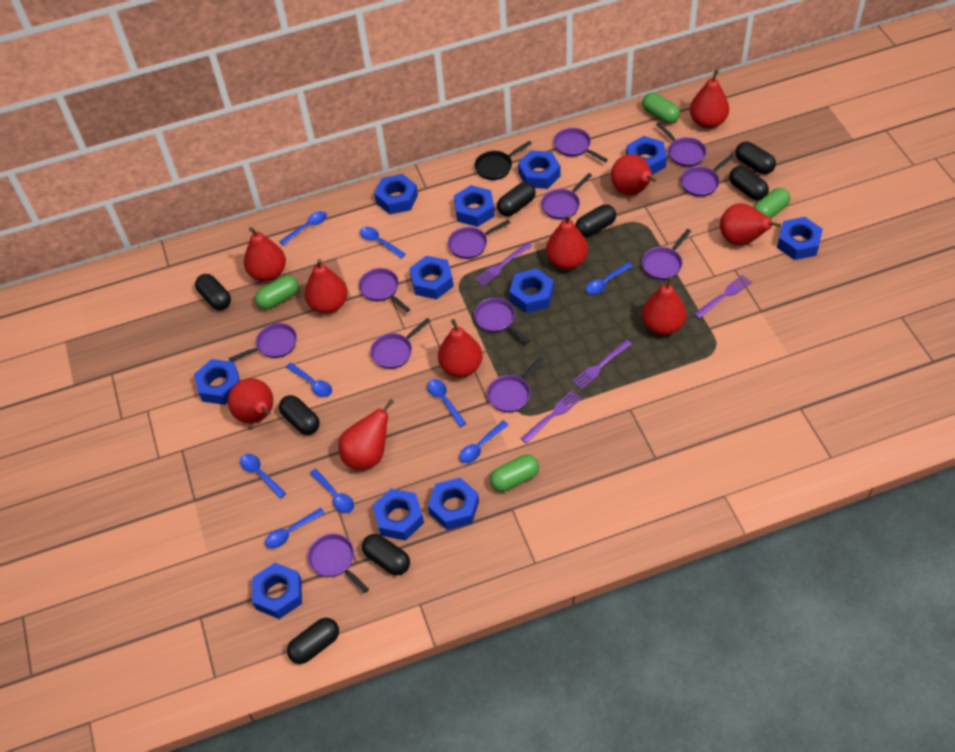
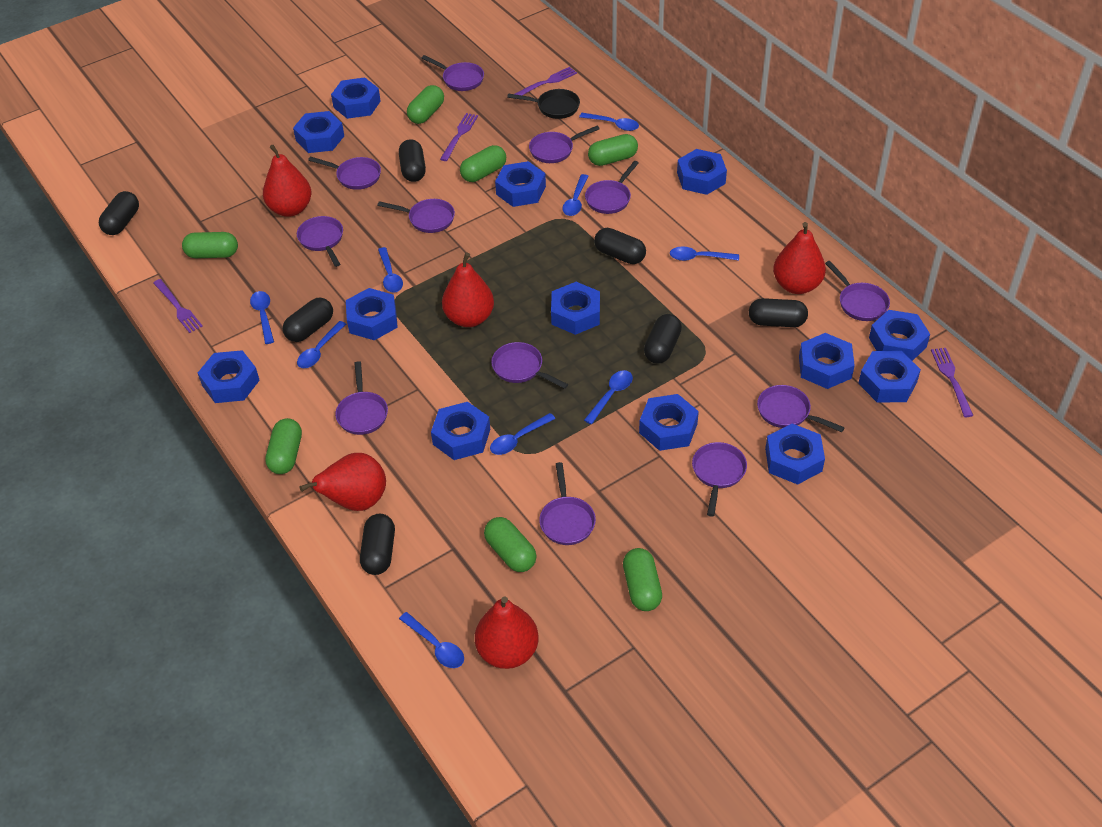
black capsule: [195,274,231,310] [279,395,320,435] [287,618,339,664] [362,534,410,575] [497,182,535,216] [575,204,616,237] [729,166,769,201] [735,141,776,174] = 8 -> [99,191,139,235] [283,297,333,342] [360,514,395,575] [399,139,426,182] [594,228,646,264] [644,314,682,363] [749,298,808,327] = 7
blue nut: [194,359,240,405] [252,563,302,619] [372,489,424,541] [374,174,418,214] [409,256,454,299] [428,478,479,530] [454,185,495,227] [509,268,554,313] [518,150,561,189] [626,136,667,175] [777,217,823,260] = 11 -> [198,350,260,403] [293,111,344,153] [331,77,381,119] [346,288,398,340] [431,402,490,460] [495,161,546,207] [551,282,600,335] [639,394,699,451] [677,149,727,195] [765,424,825,485] [799,333,855,389] [858,351,921,403] [869,310,930,361] = 13
green capsule: [255,275,299,310] [490,455,539,492] [642,93,680,124] [753,188,790,219] = 4 -> [182,232,238,258] [265,418,302,474] [407,85,444,124] [460,145,506,182] [484,517,536,572] [588,134,638,166] [623,548,662,611] = 7
red pear: [228,378,273,424] [244,227,286,281] [304,259,348,314] [339,399,394,470] [438,319,482,377] [546,214,588,270] [611,154,656,195] [642,276,686,335] [690,69,729,129] [720,203,781,246] = 10 -> [263,144,312,217] [299,453,386,511] [442,252,494,327] [475,597,539,669] [773,222,826,294] = 5

